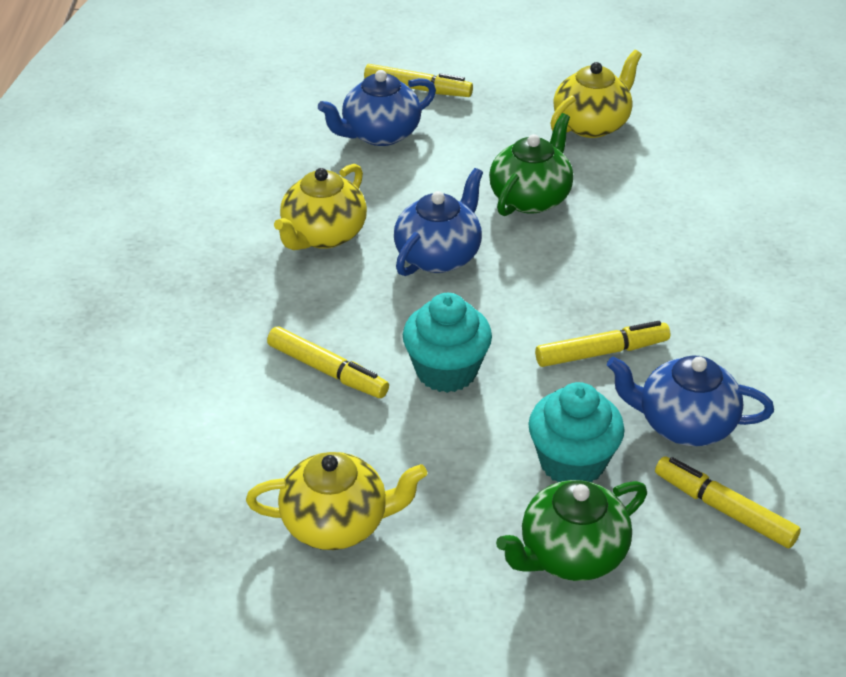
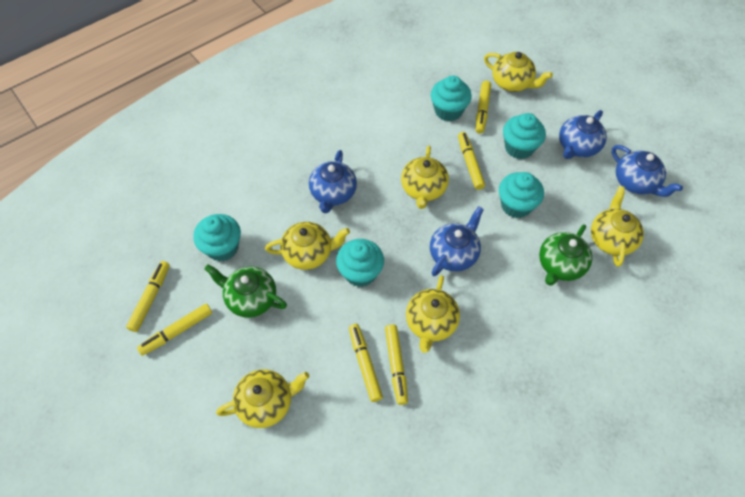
blue teapot: [318,70,436,146] [394,168,483,276] [607,355,774,446] = 3 -> [309,150,357,214] [430,207,484,276] [559,110,607,159] [611,145,683,197] = 4
turquoise cupcake: [403,293,492,393] [528,382,625,482] = 2 -> [193,214,241,261] [336,239,384,287] [431,76,472,121] [499,172,544,218] [503,113,546,159] = 5
yellow marker: [267,327,389,398] [364,64,473,97] [535,321,670,367] [655,456,801,548] = 4 -> [126,261,170,332] [137,304,212,356] [349,324,383,402] [385,324,408,405] [458,132,485,190] [476,81,491,134] = 6
yellow teapot: [246,452,427,550] [274,164,367,250] [550,50,642,138] = 3 -> [216,369,309,428] [265,222,350,270] [401,146,449,209] [406,275,460,353] [484,52,553,92] [591,186,644,267] = 6

